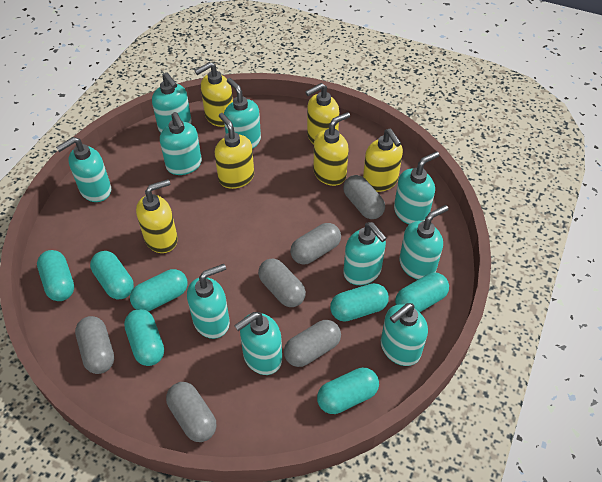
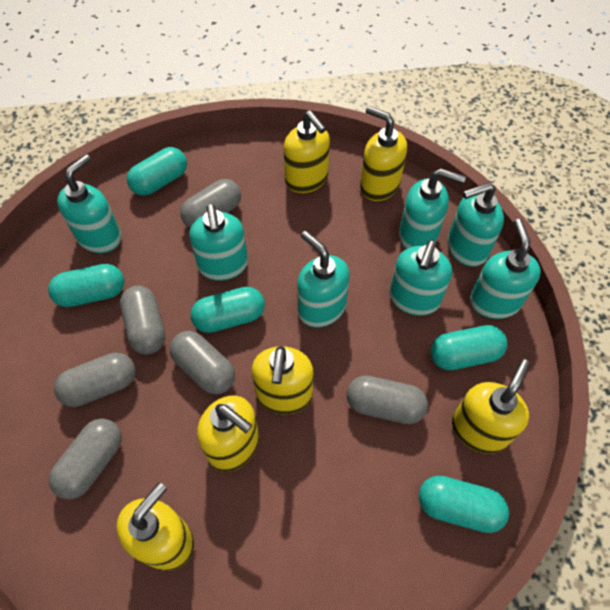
turquoise capsule: [37,250,74,301] [90,251,134,299] [124,309,164,366] [130,269,188,311] [317,368,379,414] [330,283,389,322] [395,273,449,312] = 7 -> [48,264,124,307] [127,147,187,196] [191,287,265,333] [419,476,509,533] [431,325,507,370] = 5
turquoise soap dispenser: [56,137,111,202] [152,72,192,132] [160,112,202,175] [187,264,230,339] [224,78,261,149] [234,312,282,375] [343,222,387,285] [381,303,428,366] [394,151,439,224] [399,205,448,280] = 10 -> [57,154,121,253] [189,204,248,281] [297,231,350,327] [389,240,452,316] [399,168,466,249] [447,183,504,267] [470,219,541,319] = 7

